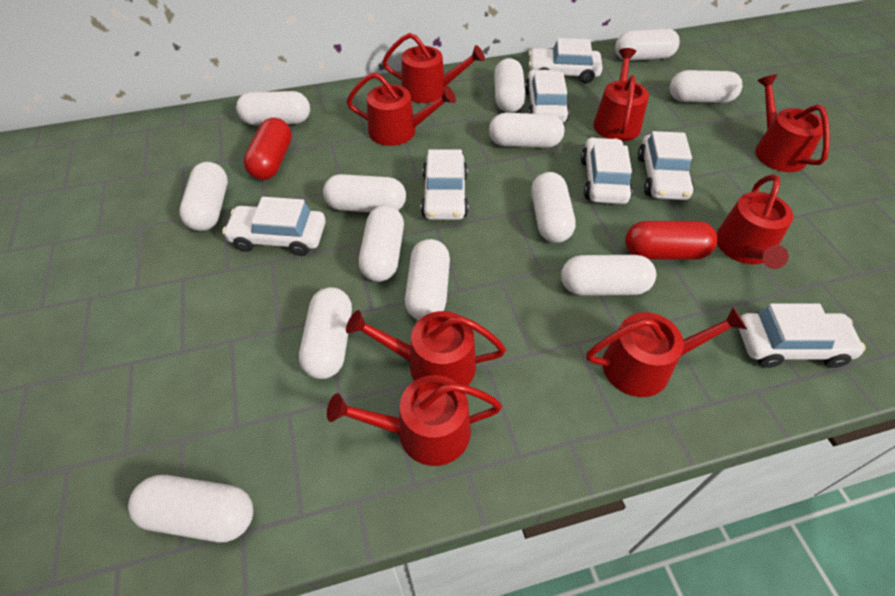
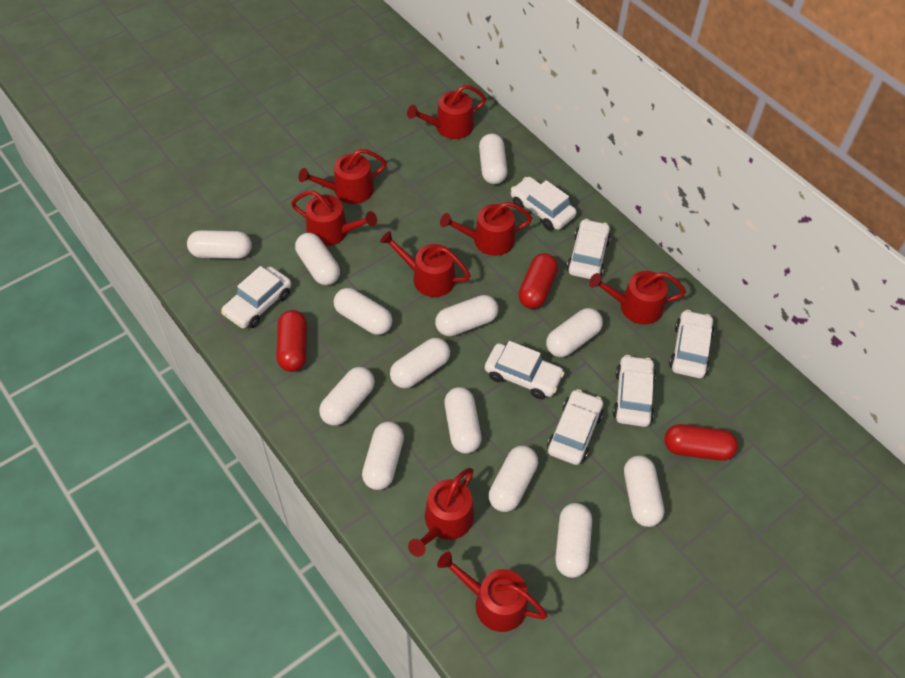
red capsule: [244,118,292,180] [625,221,717,260] = 2 -> [276,310,307,372] [518,253,558,309] [664,424,738,461] = 3

